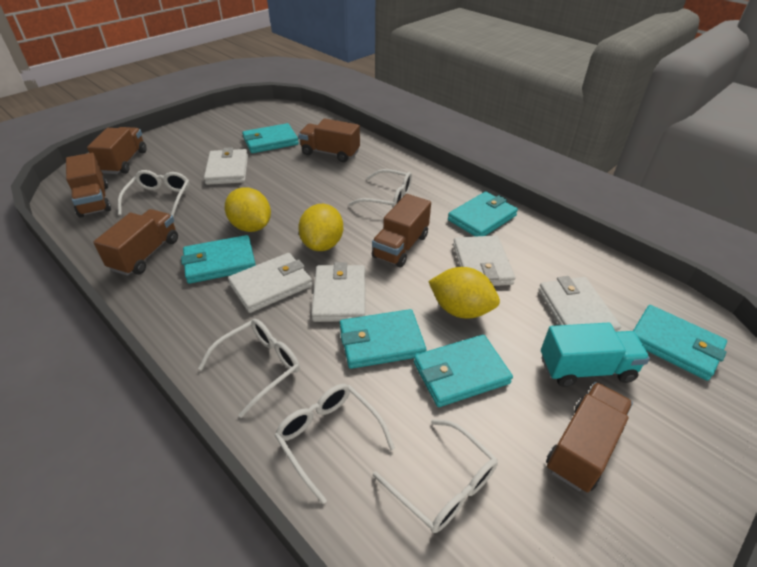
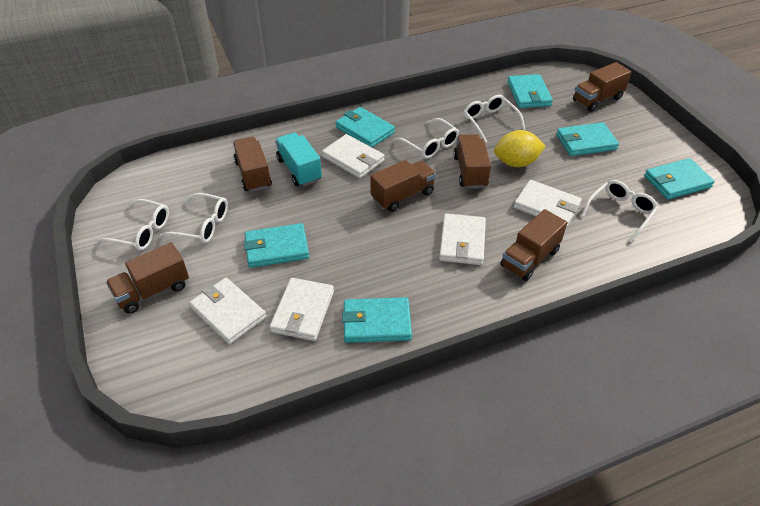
yellow lemon: [225,187,271,232] [298,204,343,251] [428,267,500,319] = 3 -> [494,130,546,167] = 1

